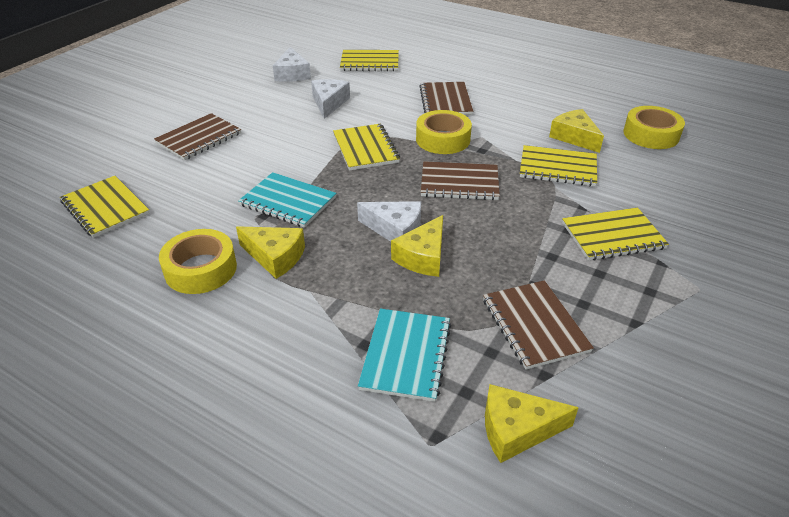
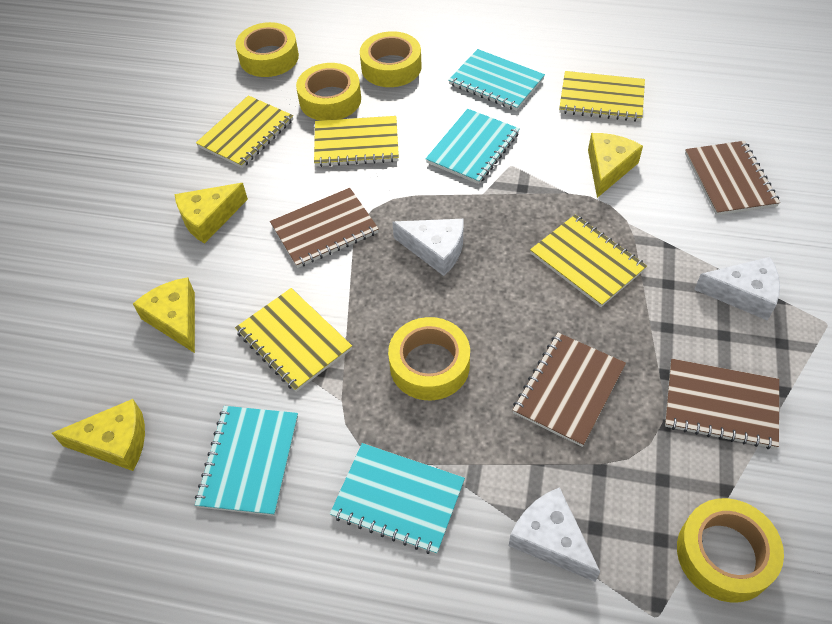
turquoise notebook: [238,172,336,228] [358,309,451,402] = 2 -> [195,406,298,516] [330,443,465,555] [425,109,520,184] [448,49,545,111] = 4
yellow tape: [159,229,237,294] [416,110,472,154] [623,106,685,149] = 3 -> [235,22,299,77] [296,63,361,121] [360,31,422,87] [388,317,470,400] [677,498,784,603] = 5

